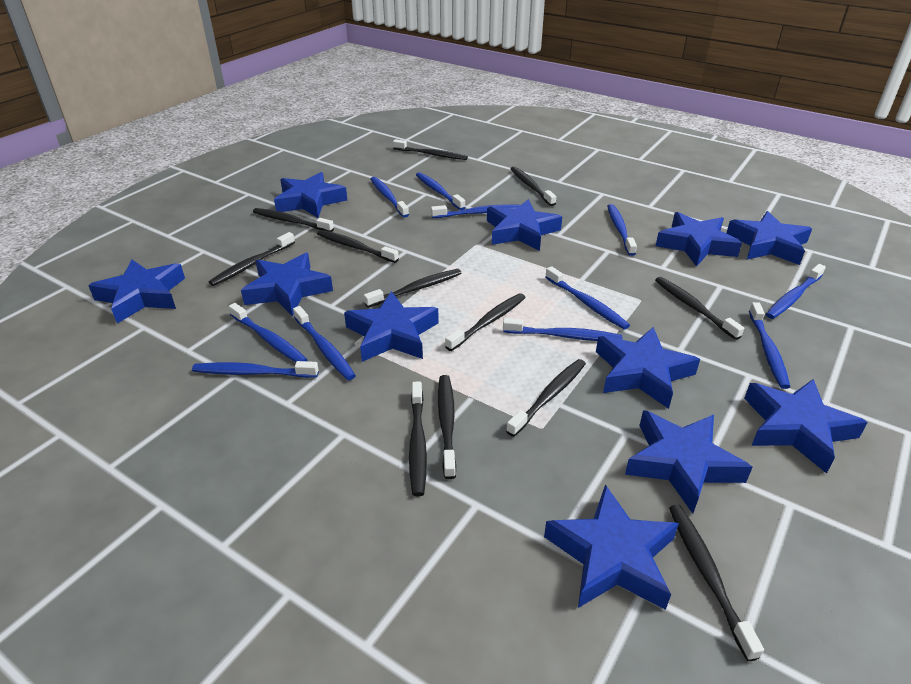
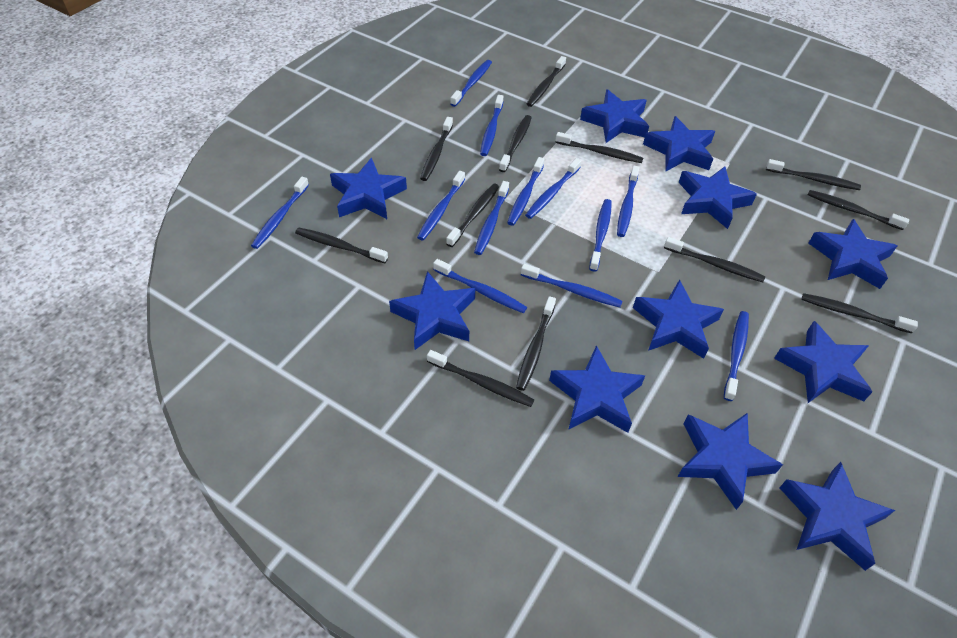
blue toothbrush: [192,361,319,378] [229,303,307,362] [293,306,356,380] [370,177,409,217] [416,172,466,210] [431,204,520,218] [503,318,622,341] [545,266,630,329] [607,204,637,256] [749,302,790,389] [766,264,826,319] = 11 -> [251,177,309,249] [417,171,465,241] [433,259,527,313] [450,60,492,107] [474,181,509,255] [480,95,503,156] [507,157,544,226] [521,264,623,308] [525,158,582,219] [589,199,612,272] [617,166,640,237] [724,311,749,401] = 12

